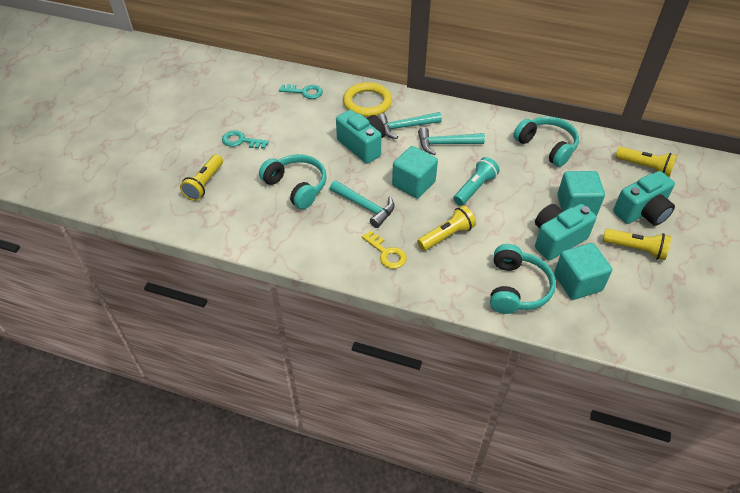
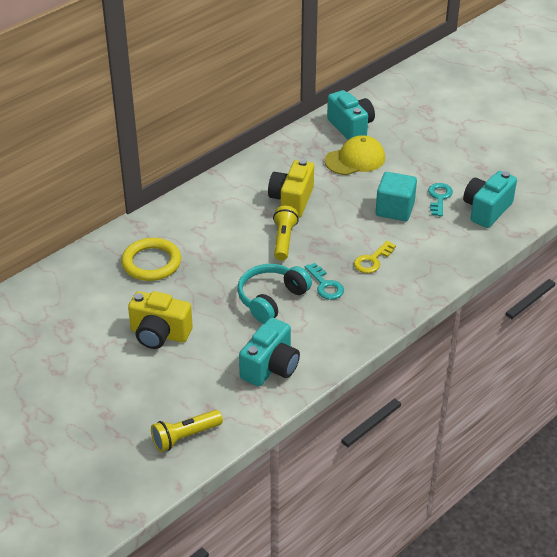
turquoise cube: [392,146,438,199] [554,243,612,300] [557,171,605,216] = 3 -> [376,172,417,221] = 1
turquoise flashlight: [453,157,500,206] = 1 -> none = 0
turquoise hammer: [330,180,395,228] [377,112,442,139] [418,127,485,155] = 3 -> none = 0
turquoise headphones: [259,154,327,209] [490,244,556,314] [513,116,579,167] = 3 -> [237,264,312,324] = 1
yellow camera: none = 0 -> [128,291,193,349] [268,159,314,218] = 2
yellow cap: none = 0 -> [325,135,385,175] = 1
yellow flashlight: [180,154,223,201] [417,206,476,251] [603,229,671,260] [615,147,677,177] = 4 -> [151,410,223,452] [273,206,299,261] = 2

